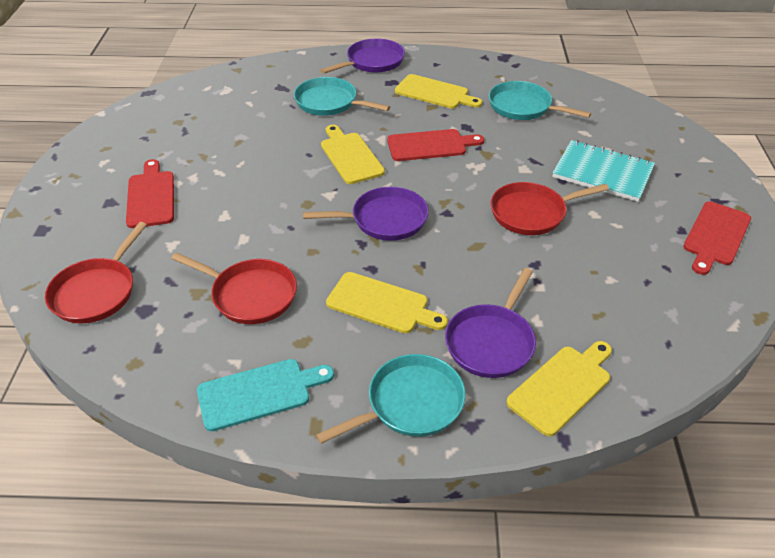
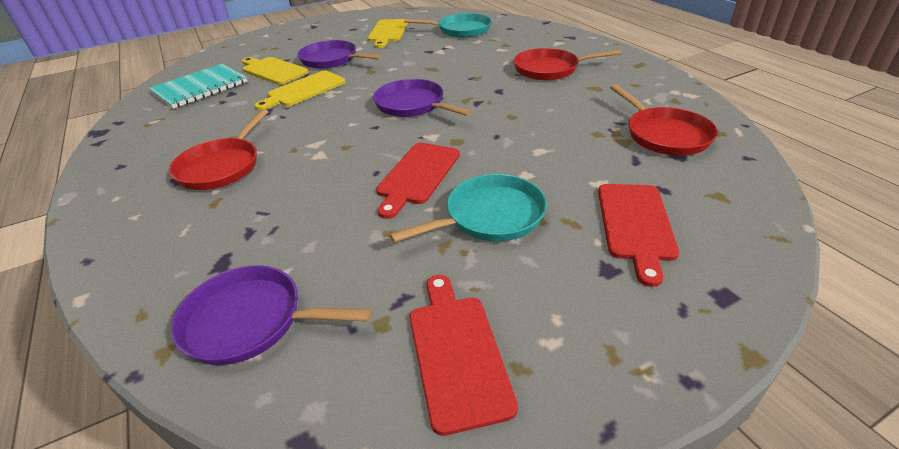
turquoise cutting board: [197,359,334,432] = 1 -> none = 0
turquoise pan: [294,77,390,116] [316,354,466,444] [489,81,591,120] = 3 -> [390,174,547,243] [404,13,491,38] = 2
yellow cutting board: [321,125,385,184] [326,272,448,334] [395,74,482,109] [506,341,612,436] = 4 -> [242,57,308,85] [254,71,345,110] [368,19,408,48] = 3

